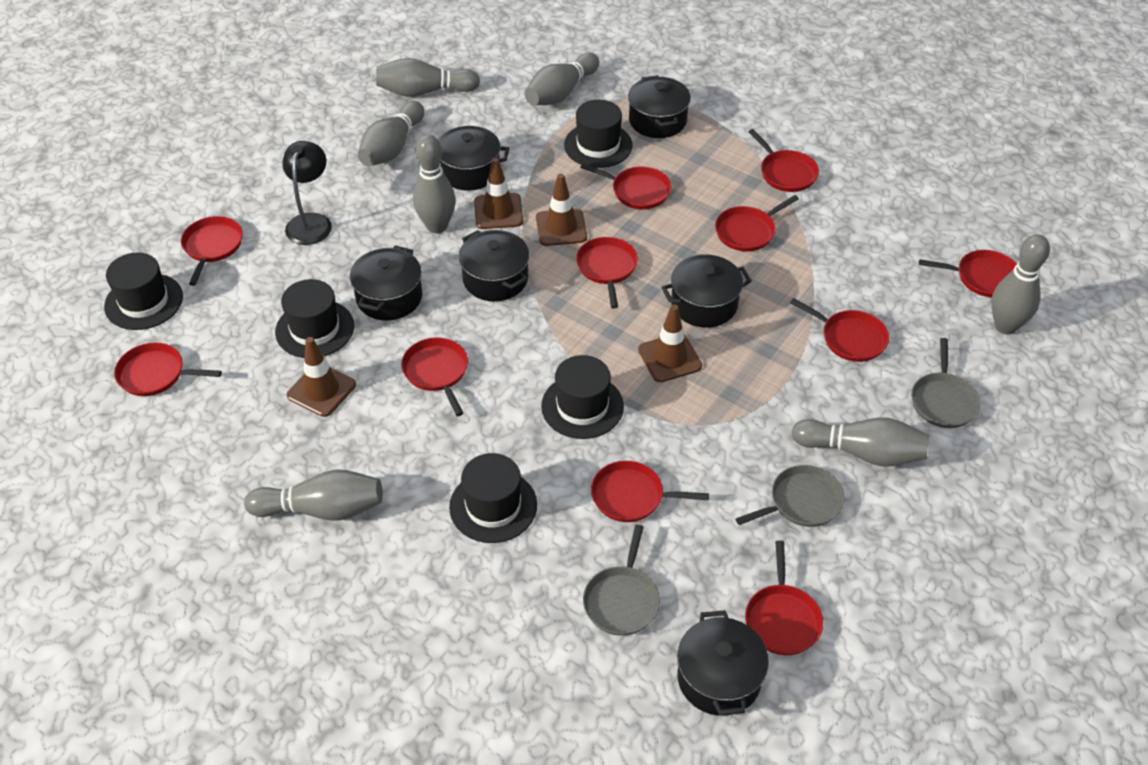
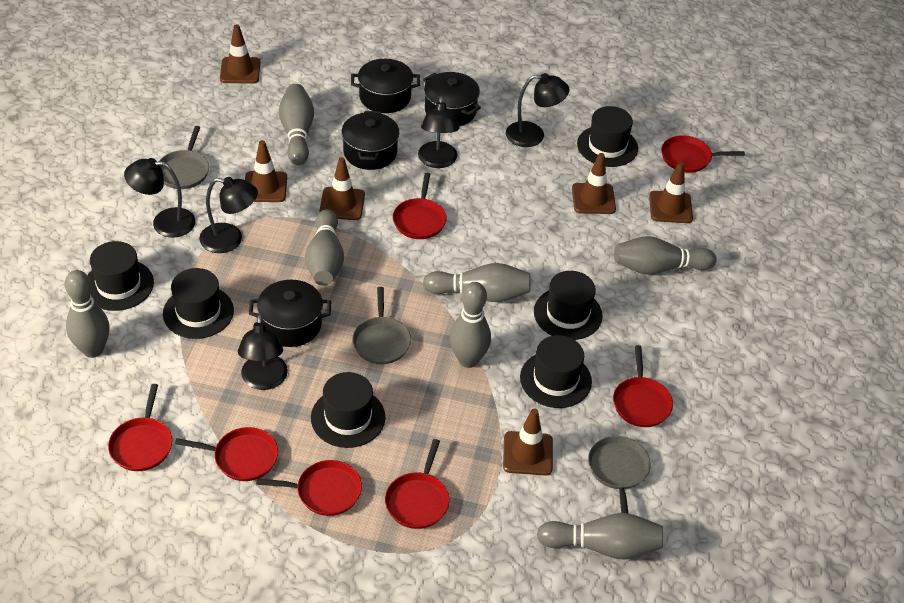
black hat: [104,252,183,330] [275,279,354,358] [449,453,537,543] [541,355,624,439] [564,100,633,168] = 5 -> [88,241,154,311] [163,268,234,339] [311,372,385,448] [520,335,592,408] [534,271,603,340] [577,106,638,167] = 6
black lamp: [282,141,332,245] = 1 -> [124,158,195,238] [199,177,258,253] [238,314,288,390] [418,96,459,168] [506,73,569,147] = 5
black pot: [350,245,422,321] [438,126,509,190] [459,230,529,301] [628,75,691,138] [661,254,752,328] [677,610,769,716] = 6 -> [249,280,331,347] [341,111,399,170] [351,59,420,113] [423,72,481,126] = 4
brown traffic cone: [287,337,356,417] [474,158,523,229] [536,174,587,246] [638,304,702,382] = 4 -> [220,24,261,84] [245,140,287,202] [319,157,365,220] [503,409,553,476] [572,153,616,214] [649,162,693,223] = 6
red pan: [114,343,222,396] [181,216,243,286] [401,337,468,416] [576,237,638,309] [580,163,672,209] [591,461,709,522] [715,195,799,251] [745,540,823,655] [748,129,819,192] [790,298,889,362] [919,250,1017,297] = 11 -> [108,384,172,471] [175,427,278,481] [256,460,362,516] [385,439,449,529] [393,173,447,239] [613,345,673,427] [661,135,745,173] = 7

